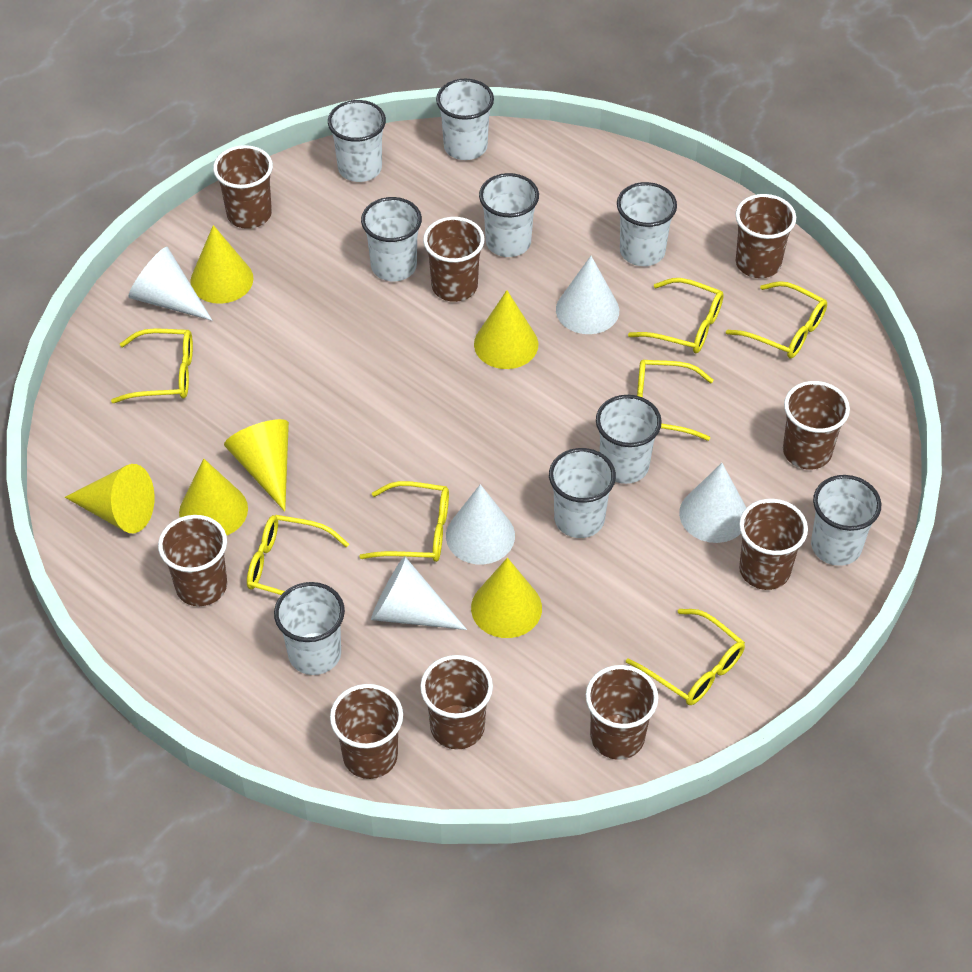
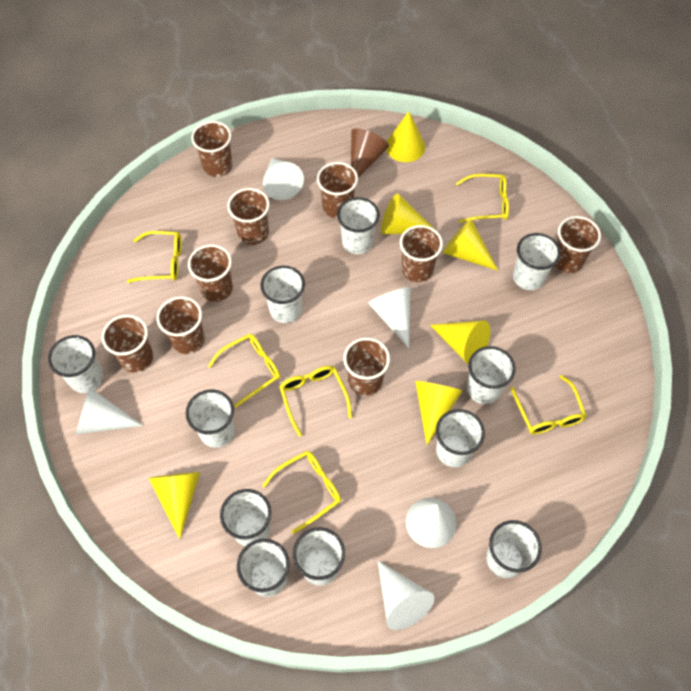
brown cone: none = 0 -> [351,128,389,178] = 1
white cup: [274,582,345,675] [328,100,386,182] [361,197,422,281] [436,79,494,160] [479,173,539,257] [549,448,616,538] [596,395,662,484] [617,182,677,266] [811,475,881,566] = 9 -> [48,335,103,393] [186,390,235,448] [220,489,271,546] [237,539,290,597] [260,266,305,323] [293,527,345,585] [337,197,380,254] [436,409,485,467] [467,346,515,404] [486,520,542,578] [513,233,561,290] = 11
yellow glasses: [111,329,193,403] [247,515,349,595] [359,481,449,562] [626,609,745,705] [628,278,724,353] [637,360,714,441] [726,281,827,359] = 7 -> [127,231,182,283] [208,334,280,408] [262,451,341,534] [280,366,352,437] [456,174,509,223] [510,375,587,434] = 6

